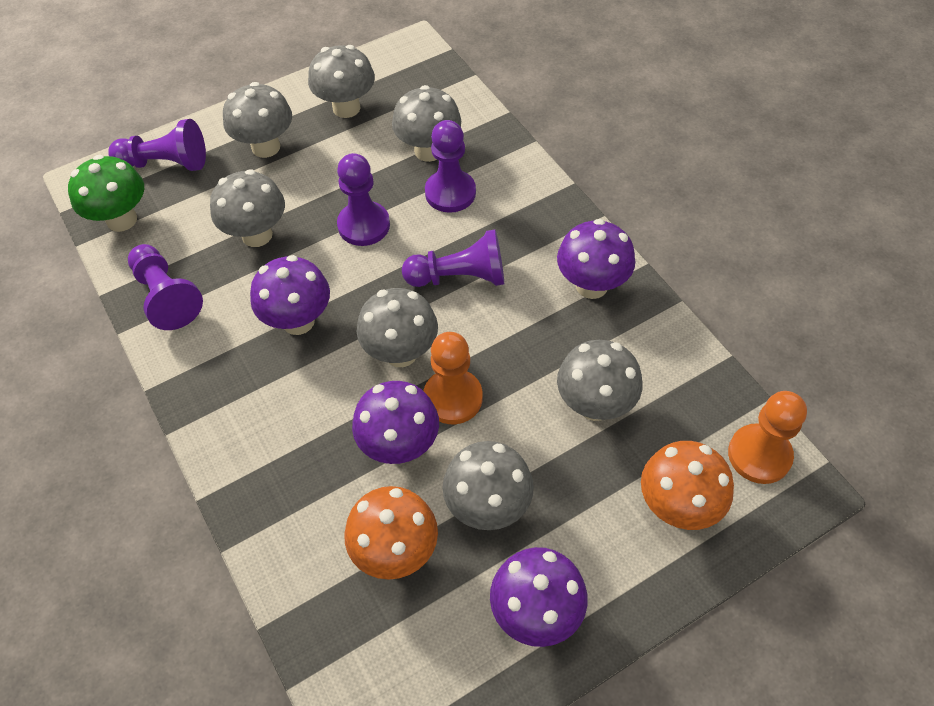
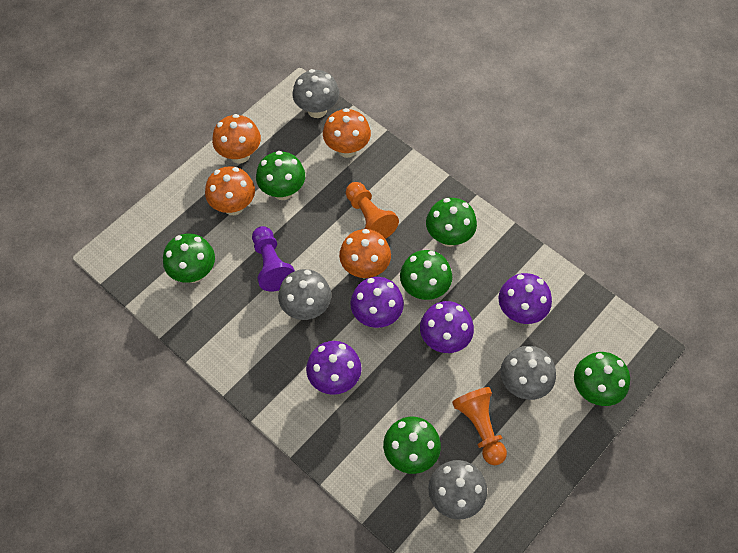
green mushroom: [68,155,144,232] = 1 -> [163,233,215,283] [256,151,305,200] [383,417,441,474] [400,250,452,300] [426,198,477,247] [574,352,630,406] = 6
grey mushroom: [210,169,285,247] [223,82,292,158] [308,45,375,118] [357,288,438,367] [392,85,461,162] [442,441,534,530] [557,340,643,421] = 7 -> [278,269,331,320] [292,69,339,118] [428,460,487,519] [500,346,556,400] = 4
orange mushroom: [344,486,438,580] [641,441,734,530] = 2 -> [205,166,255,215] [212,114,261,164] [323,108,371,158] [339,229,391,278] = 4
purple pawn: [108,119,206,171] [128,244,203,330] [337,153,390,246] [402,229,504,287] [425,120,476,213] = 5 -> [252,226,295,291] = 1

